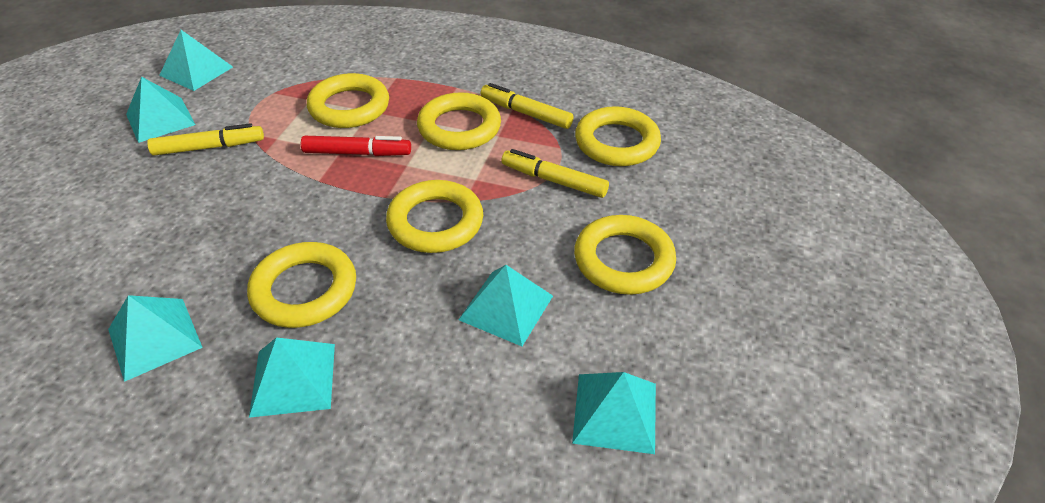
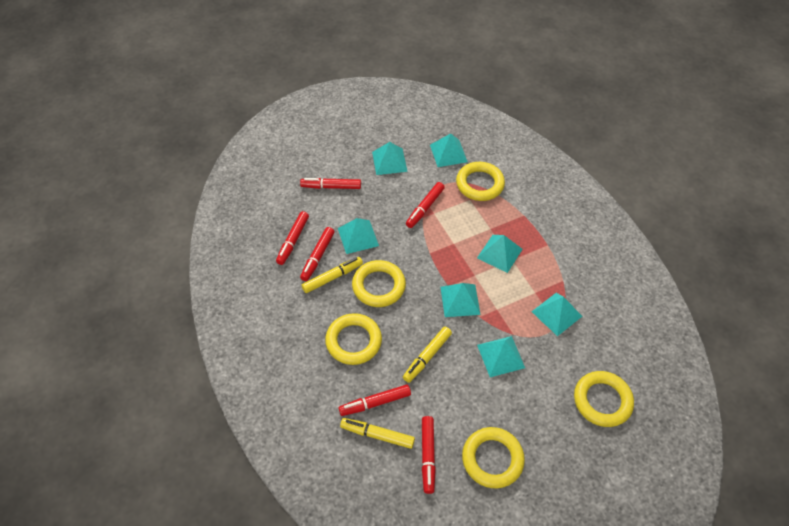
red marker: [301,136,411,156] = 1 -> [276,211,309,265] [300,178,361,189] [300,227,335,281] [339,384,411,416] [406,182,445,228] [422,416,436,494] = 6
turquoise pyramid: [108,295,203,382] [126,77,195,143] [159,30,233,91] [249,337,335,418] [459,265,553,346] [572,372,656,454] = 6 -> [338,218,379,254] [372,142,408,175] [430,133,468,167] [441,283,481,317] [477,235,522,273] [477,336,525,377] [531,293,582,336] = 7
yellow ring: [247,242,356,328] [307,73,389,128] [386,180,483,253] [417,92,501,150] [574,215,676,295] [575,106,661,166] = 6 -> [325,313,382,365] [352,260,406,307] [456,162,505,201] [462,427,525,488] [574,371,634,427] = 5

